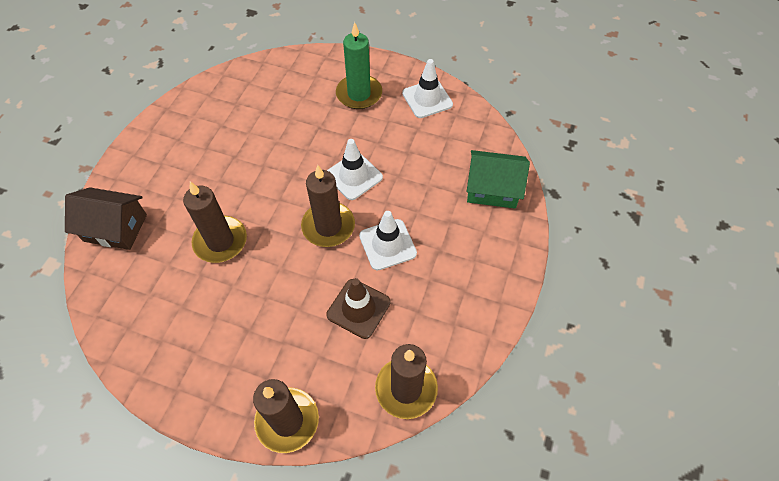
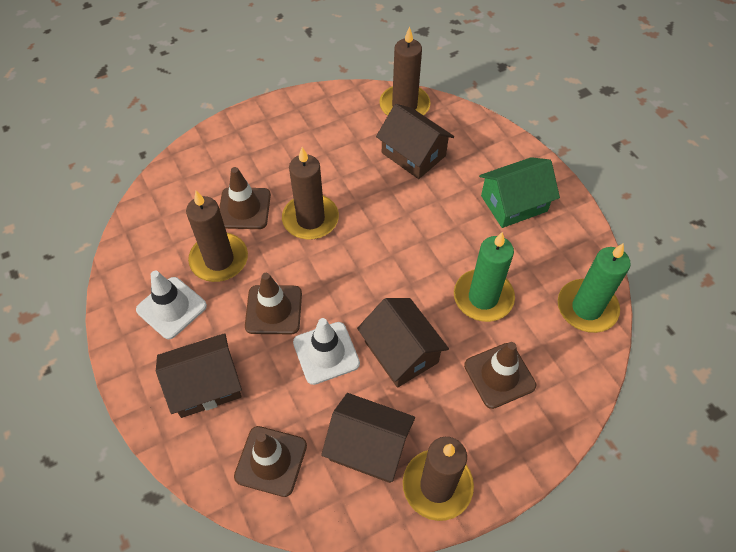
brown house: [65,187,147,250] = 1 -> [156,333,242,418] [321,393,415,483] [357,298,449,388] [376,104,454,179] = 4
brown traffic cone: [326,278,391,339] = 1 -> [219,167,271,229] [234,426,307,497] [245,273,302,334] [464,342,536,409] = 4
green candle: [336,22,382,109] = 1 -> [454,232,515,322] [558,243,631,333] = 2
white traffic cone: [327,139,383,200] [359,211,417,271] [402,59,453,118] = 3 -> [136,271,207,339] [293,318,360,385] = 2

